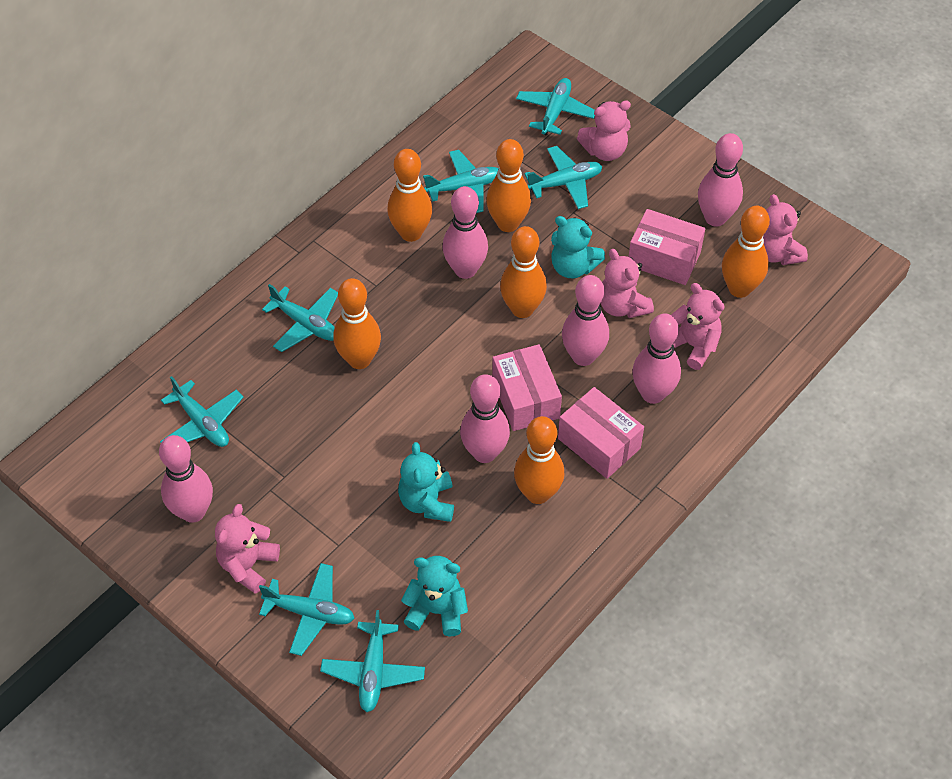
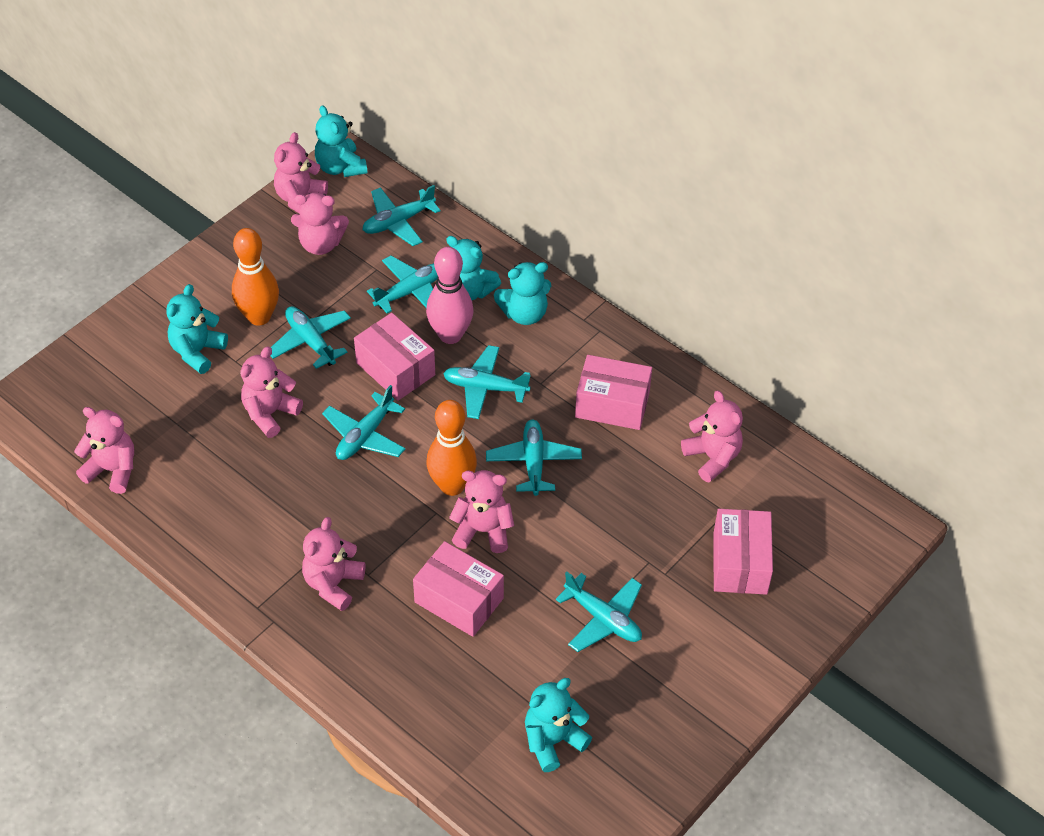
orange bowling pin: [333,278,381,369] [387,149,432,242] [486,139,531,232] [500,226,547,318] [514,416,565,504] [722,206,770,298] = 6 -> [232,228,279,326] [426,400,477,496] = 2
pink bowling pin: [159,435,213,523] [443,186,488,279] [460,374,510,463] [562,275,609,366] [632,314,681,404] [698,133,743,226] = 6 -> [426,247,474,344] = 1
pink box: [492,344,562,431] [558,387,644,479] [629,209,705,285] = 3 -> [354,313,435,401] [413,541,504,637] [575,355,652,430] [714,509,773,595] = 4
pink teddy bear: [215,504,280,594] [577,100,631,161] [600,249,654,318] [671,283,725,370] [763,194,808,265] = 5 -> [74,407,134,494] [240,346,303,438] [274,132,328,213] [291,193,349,255] [302,517,365,611] [449,470,514,553] [681,391,743,482] = 7
turquoise teddy bear: [398,442,454,522] [401,556,468,637] [551,216,605,279] = 3 -> [166,284,228,374] [315,105,367,177] [446,236,501,300] [494,262,551,325] [525,678,592,772] = 5

